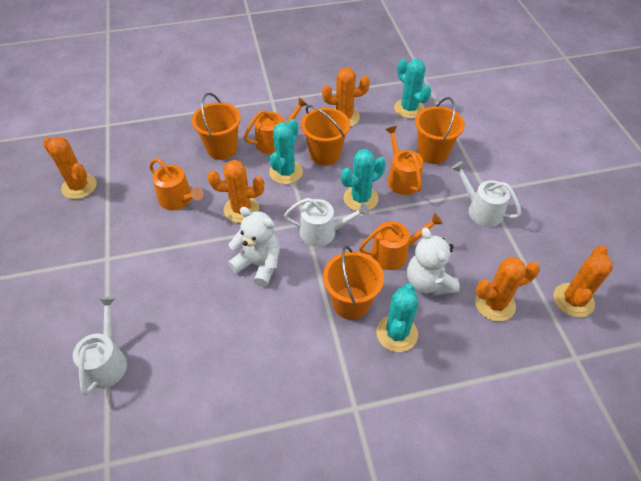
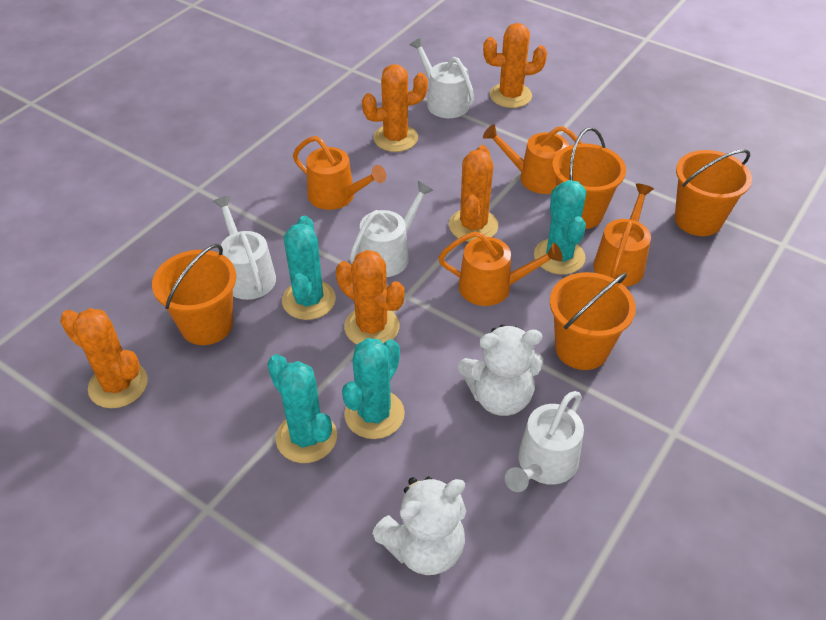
white watering can: [73,297,127,395] [284,198,369,247] [451,161,521,227] = 3 -> [213,195,276,300] [349,181,433,277] [410,37,475,118] [505,391,584,492] = 4

